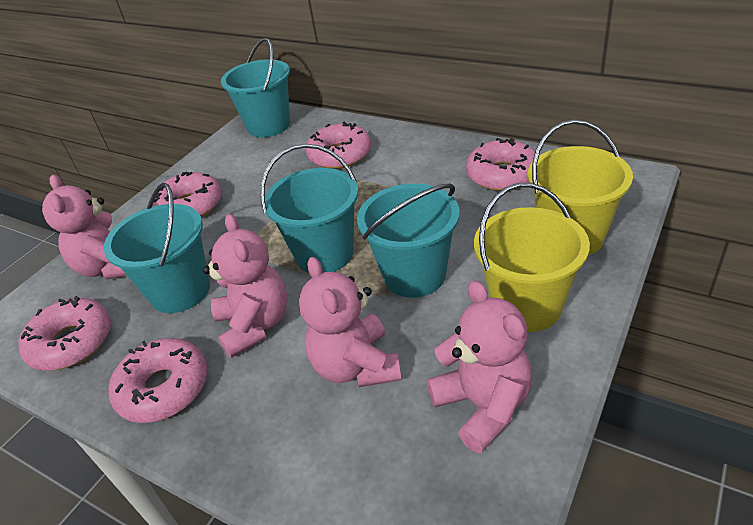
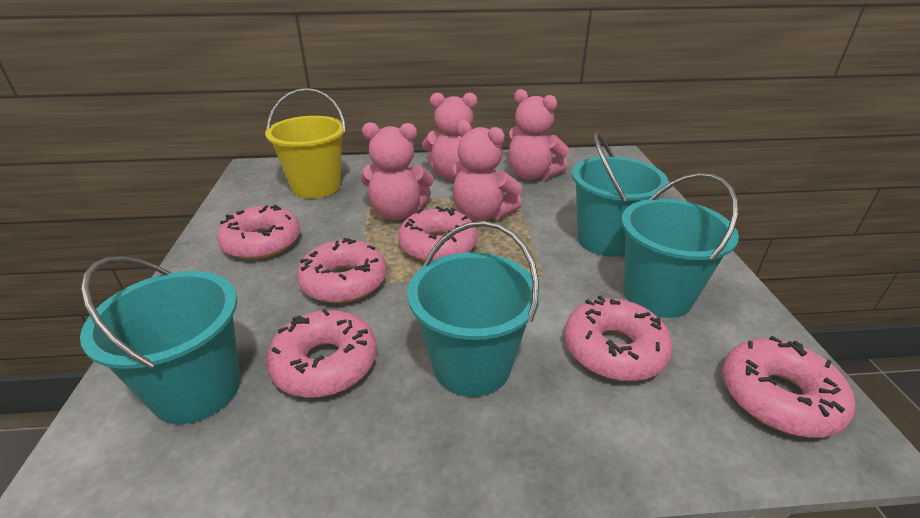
pink donut: [18,296,111,371] [108,338,207,423] [152,172,222,217] [306,121,371,169] [466,138,535,191] = 5 -> [217,205,300,260] [266,309,377,398] [297,238,387,303] [398,206,478,262] [564,295,673,381] [722,336,855,438] = 6
yellow bucket: [474,183,590,332] [528,119,633,255] = 2 -> [265,88,346,198] = 1

